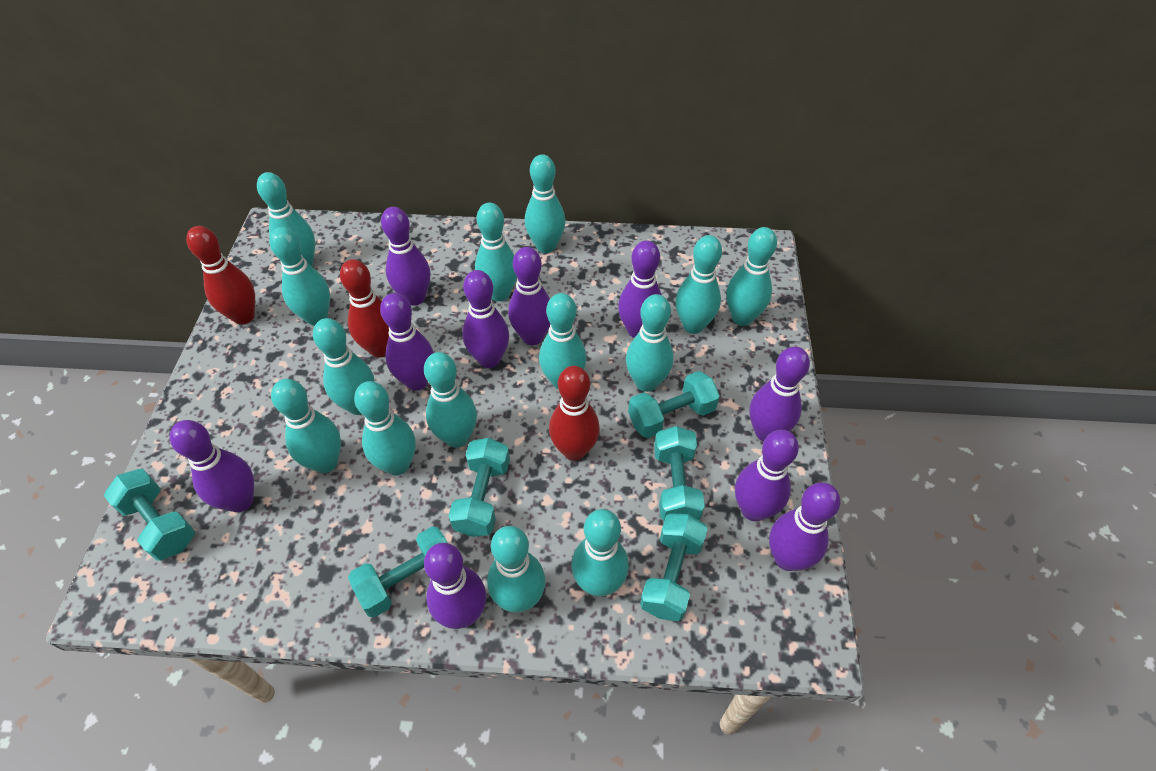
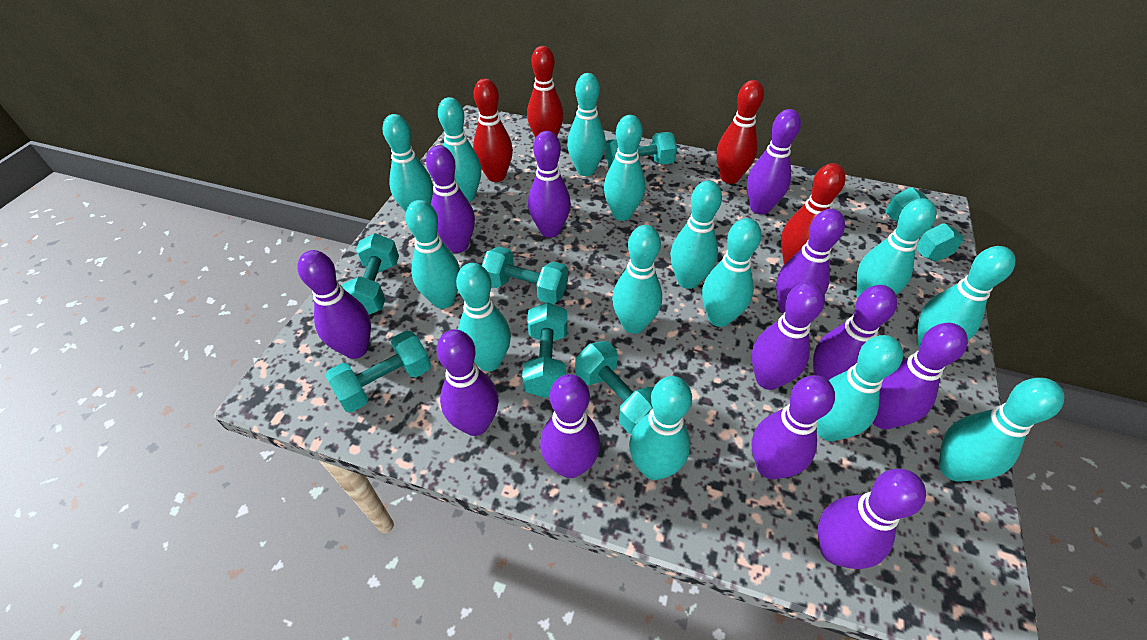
purple bowling pin: [170,420,254,512] [380,293,434,391] [381,207,430,306] [424,543,486,629] [462,270,509,368] [508,247,550,345] [618,240,662,338] [735,430,799,521] [750,346,810,441] [769,482,840,571] = 10 -> [297,250,371,359] [426,145,475,253] [437,329,498,436] [528,131,571,238] [540,374,600,478] [747,109,801,215] [751,282,825,390] [752,375,835,479] [776,209,845,314] [813,285,897,380] [818,469,926,569] [873,323,968,429] = 12
red bowling pin: [186,226,255,324] [340,259,389,358] [549,366,600,461] = 3 -> [473,78,513,182] [527,46,564,138] [717,80,764,184] [781,163,846,265] = 4
turquoise dumbbell: [103,469,195,560] [348,526,448,617] [449,438,510,537] [628,371,720,438] [640,513,708,621] [654,426,705,520] = 6 -> [325,330,431,412] [342,233,399,315] [482,246,568,304] [522,302,567,398] [575,341,654,434] [605,132,677,168] [886,188,964,261] = 7

